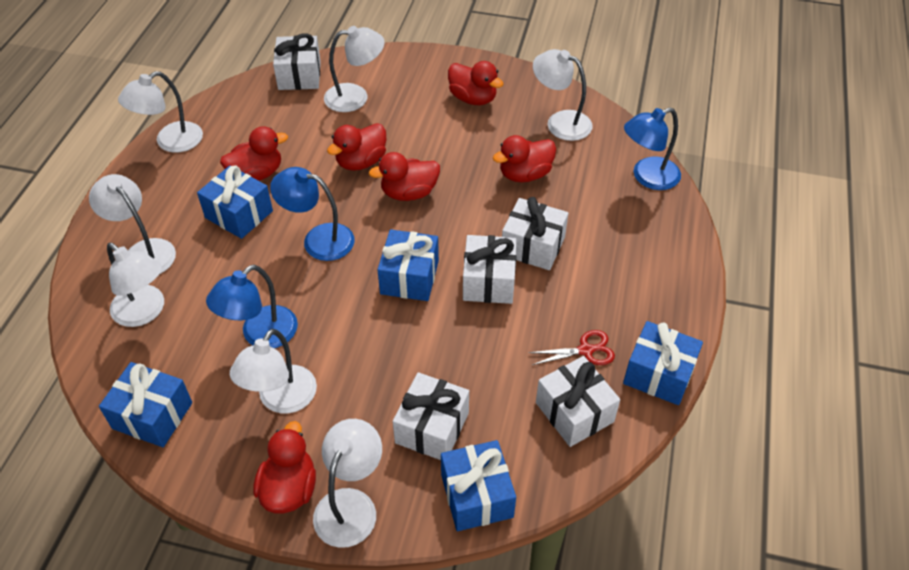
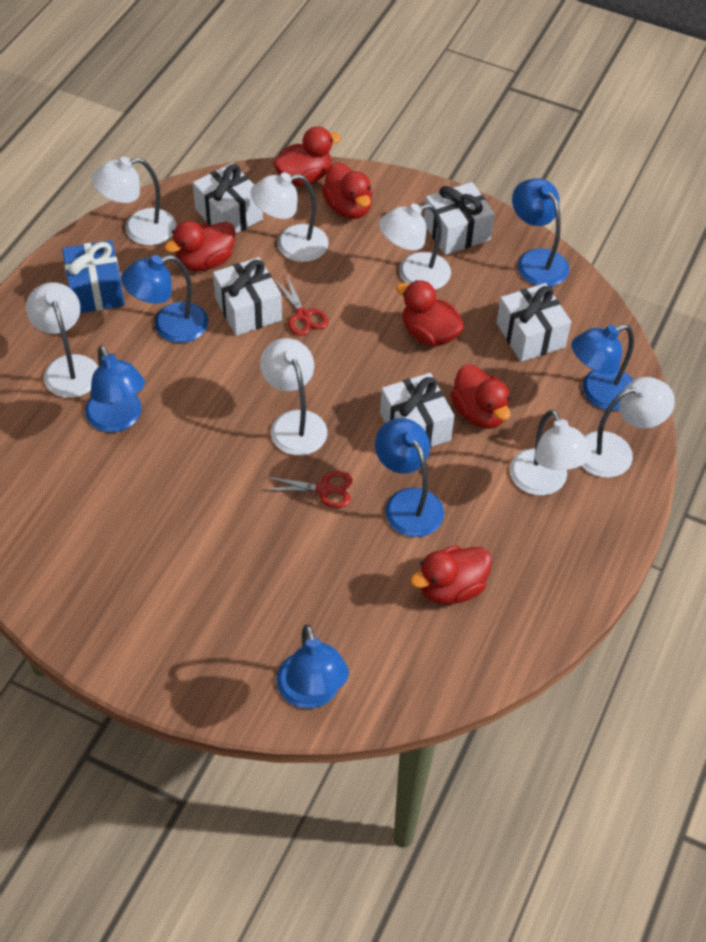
blue gift: [99,362,192,447] [197,166,273,239] [377,229,439,301] [441,440,516,531] [623,321,703,405] = 5 -> [62,240,125,313] = 1
blue lamp: [206,265,298,348] [270,167,355,261] [624,107,681,190] = 3 -> [85,345,145,432] [121,255,208,343] [276,624,349,709] [375,418,444,537] [512,178,569,287] [572,324,634,411] = 6
red scissors: [528,330,615,365] = 1 -> [263,471,353,508] [274,276,328,336] = 2

